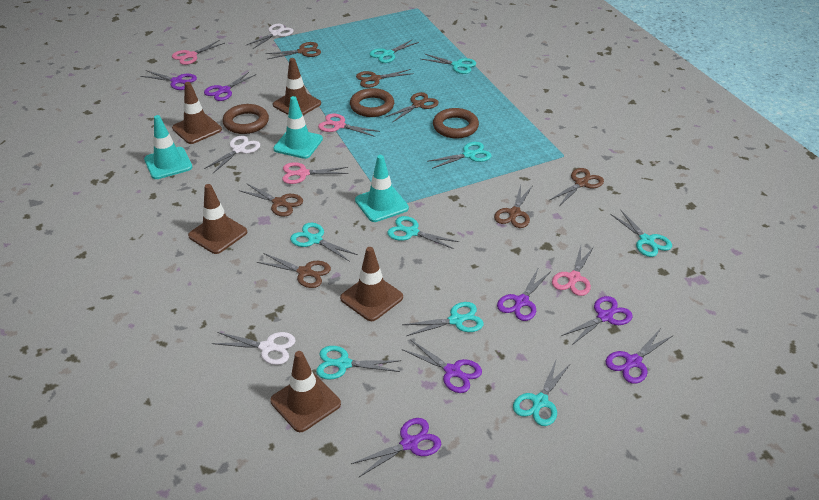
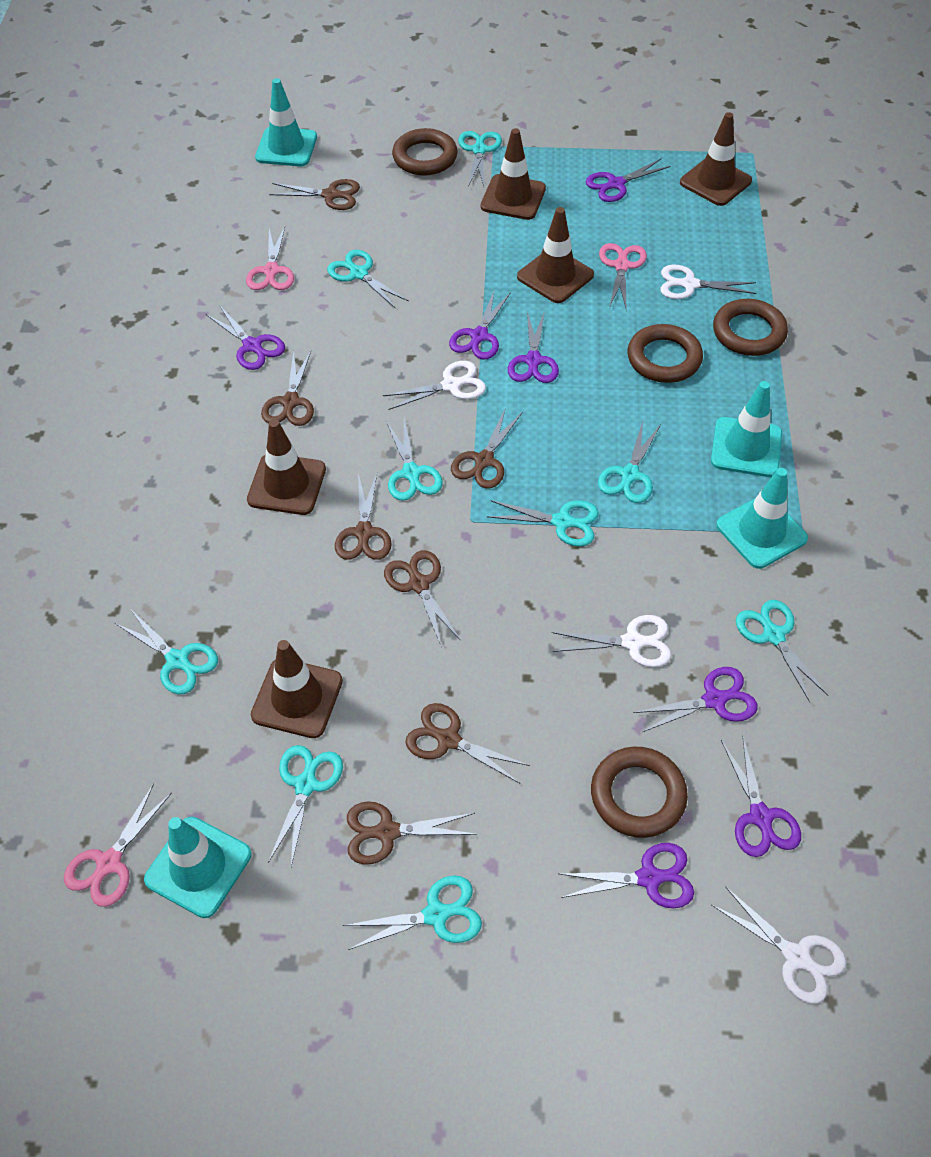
brown ring: [223,104,269,134] [350,88,394,117] [433,108,479,139] = 3 -> [392,128,458,176] [591,747,688,838] [628,324,703,383] [713,299,788,356] = 4
pink scissors: [172,40,225,65] [282,162,348,184] [318,114,380,137] [552,246,594,296] = 4 -> [64,783,172,907] [246,227,294,290] [599,243,647,308] = 3
turquoise traffic cone: [144,115,193,179] [273,96,323,159] [355,155,409,222] = 3 -> [144,817,251,918] [255,78,317,166] [711,381,782,477] [716,468,808,569] = 4
white scissors: [204,135,260,173] [212,332,296,365] [247,24,294,49] = 3 -> [382,361,486,410] [552,615,671,667] [660,265,756,299] [712,886,846,1004] = 4

